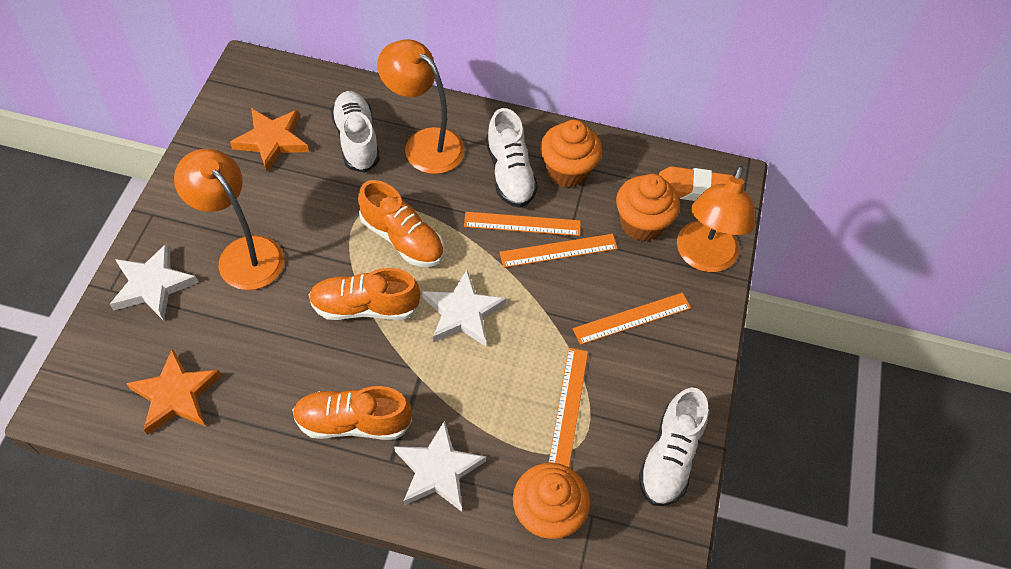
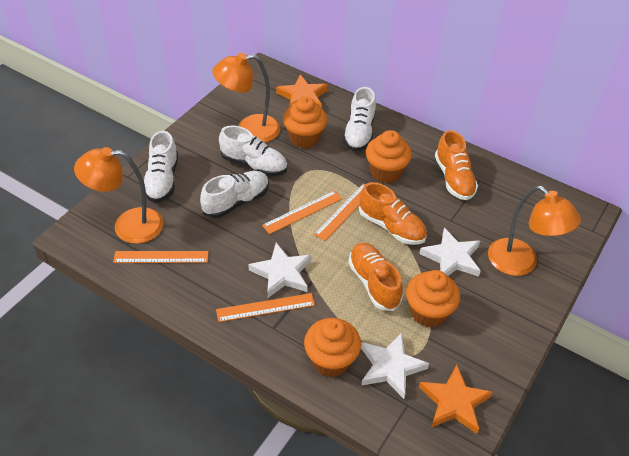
orange cupcake: [513,463,590,539] [540,120,602,188] [616,174,680,242] = 3 -> [283,97,327,149] [304,318,361,377] [366,130,412,183] [406,270,460,328] = 4
orange eraser: [659,166,733,201] = 1 -> none = 0
white shoe: [331,91,380,173] [486,108,538,208] [639,388,708,506] = 3 -> [144,131,178,203] [200,171,269,218] [219,125,287,176] [343,87,376,151] = 4

